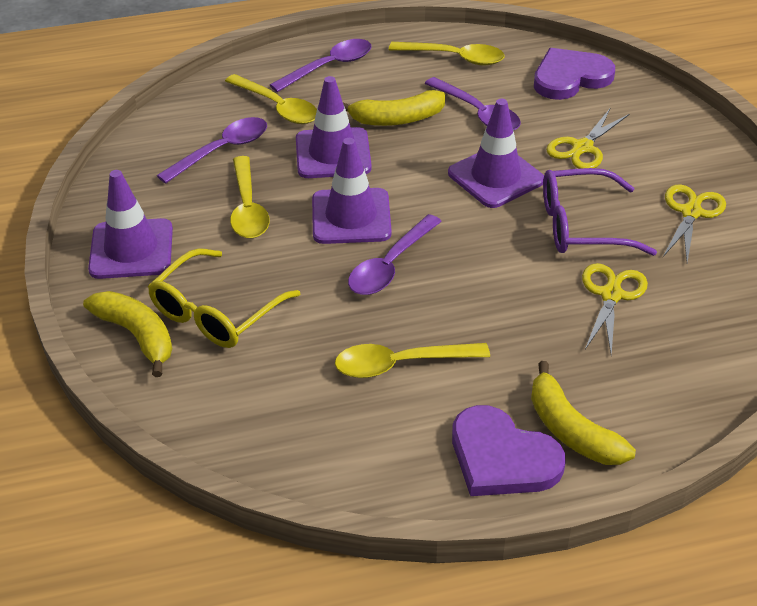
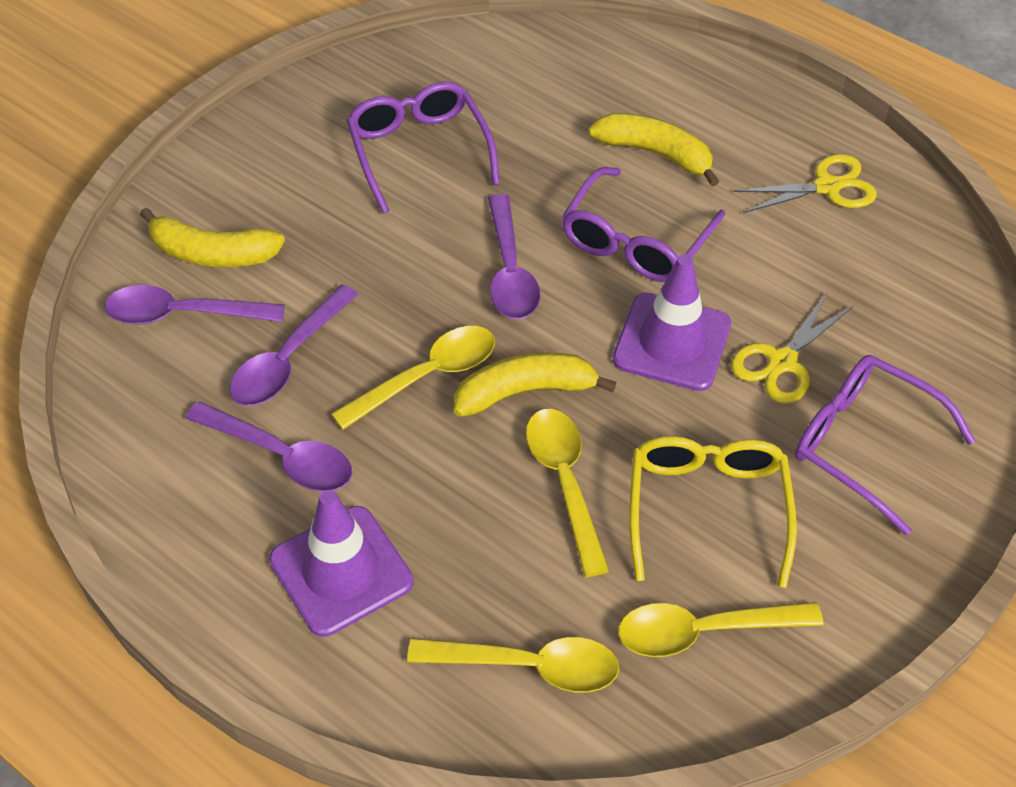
purple glasses: [543,168,657,256] = 1 -> [346,81,500,213] [562,167,725,282] [795,355,975,535] = 3
purple heart: [452,405,566,496] [534,48,615,100] = 2 -> none = 0
purple traffic cone: [88,170,173,279] [296,76,372,178] [312,138,392,244] [448,99,544,208] = 4 -> [269,490,413,637] [613,254,731,391] = 2
yellow scissors: [546,107,629,169] [582,263,648,355] [663,184,726,263] = 3 -> [731,293,853,404] [733,154,877,213] = 2

